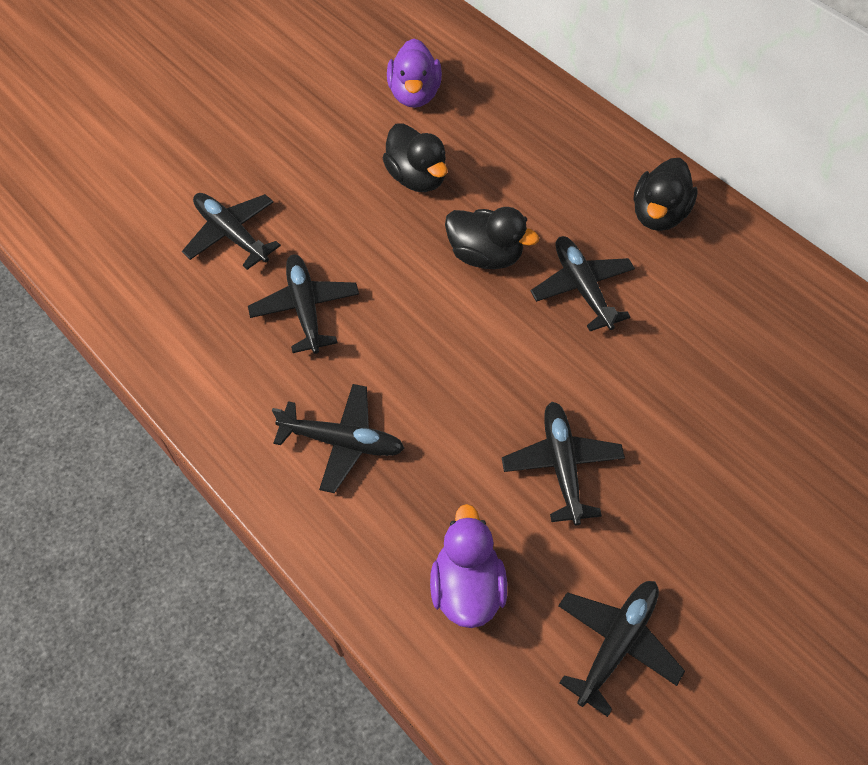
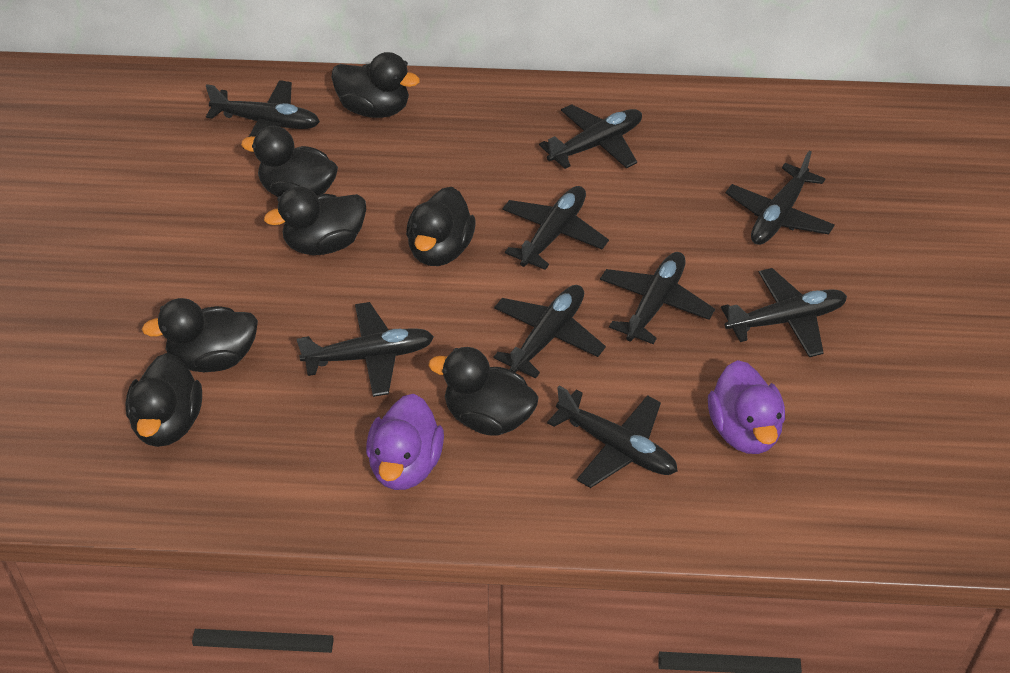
black duck: [383,123,447,192] [445,207,539,269] [634,158,698,231] = 3 -> [125,353,202,447] [142,298,258,372] [241,126,338,197] [264,186,366,255] [331,52,420,118] [406,187,476,266] [428,347,539,435] = 7
black plane: [182,193,281,270] [248,254,359,354] [272,384,405,493] [502,402,625,525] [531,236,635,331] [558,581,685,717] = 6 -> [206,80,320,137] [297,302,434,397] [493,285,606,379] [502,186,609,270] [539,104,642,169] [547,386,678,488] [600,252,715,344] [721,268,847,357] [726,150,835,245] = 9

